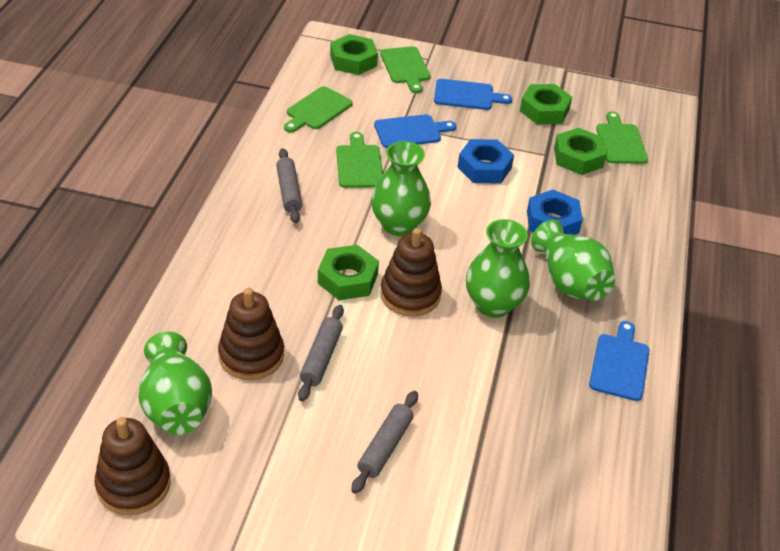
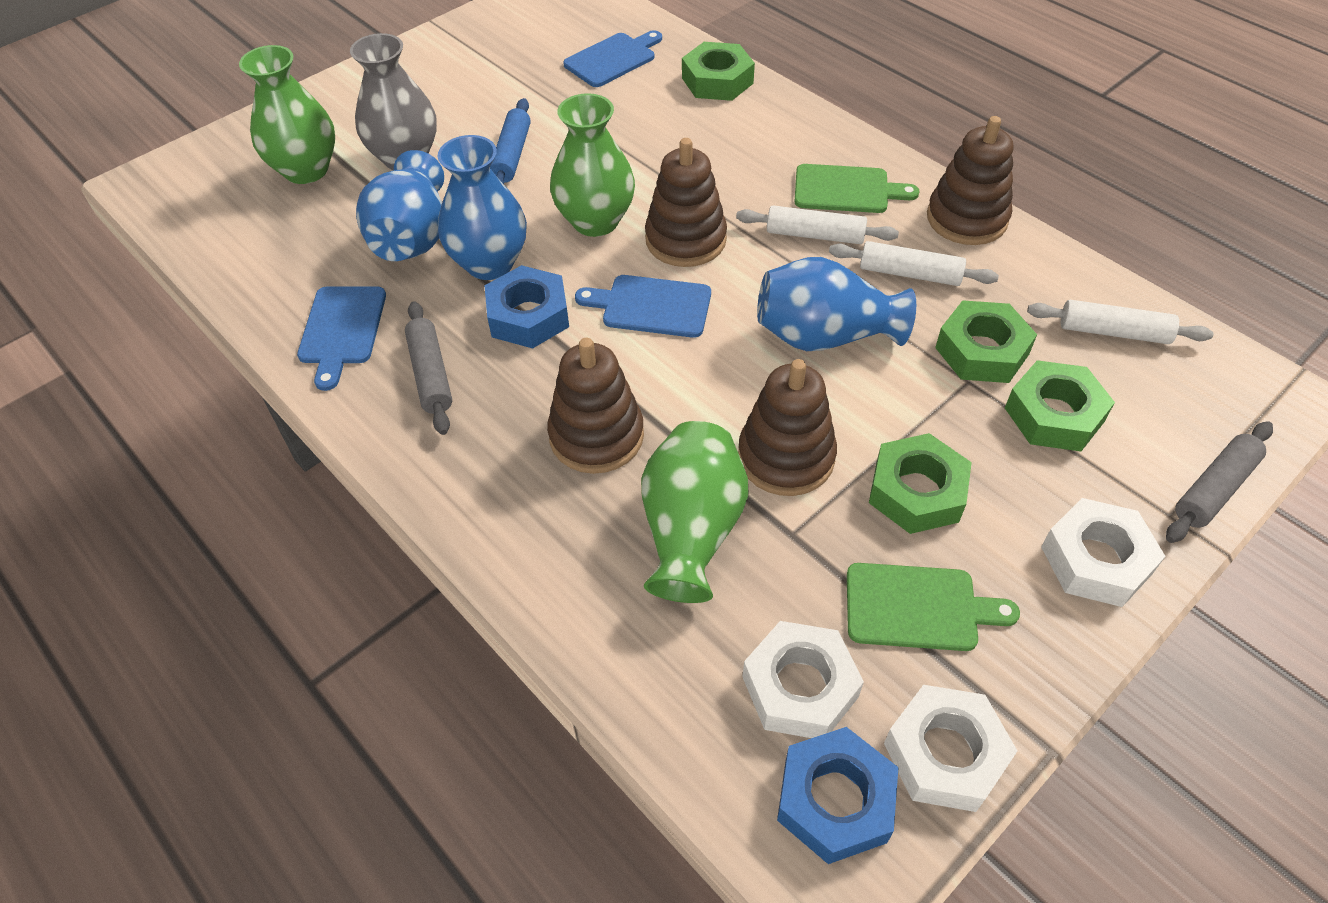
blue rolling pin: none = 0 -> [490,98,531,184] = 1
blue vase: none = 0 -> [356,150,444,261] [438,135,527,280] [757,257,916,351] = 3
brown stacking toy: [95,417,171,515] [218,288,284,380] [380,228,442,317] = 3 -> [547,338,644,474] [645,138,727,267] [738,359,837,496] [927,116,1013,245] = 4
green cutting board: [284,86,352,132] [336,132,383,188] [380,46,430,93] [596,111,648,164] = 4 -> [795,164,920,213] [847,563,1020,651] = 2
green vase: [139,332,212,435] [371,141,431,236] [466,219,530,318] [531,220,615,301] = 4 -> [239,45,335,184] [550,93,635,237] [641,421,748,603] = 3
grey rolling pin: [276,148,302,223] [298,305,344,401] [352,391,418,494] = 3 -> [405,301,452,435] [1166,421,1273,543] = 2
grey vase: none = 0 -> [350,33,437,171] = 1
white nut: none = 0 -> [743,621,864,738] [884,685,1017,812] [1041,498,1166,607] = 3
white rolling pin: none = 0 -> [736,205,899,244] [829,241,999,286] [1027,300,1213,344] = 3

